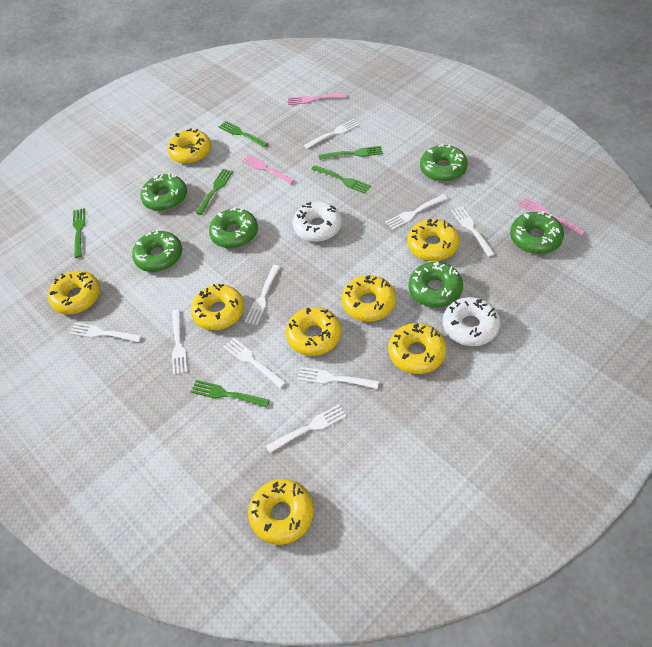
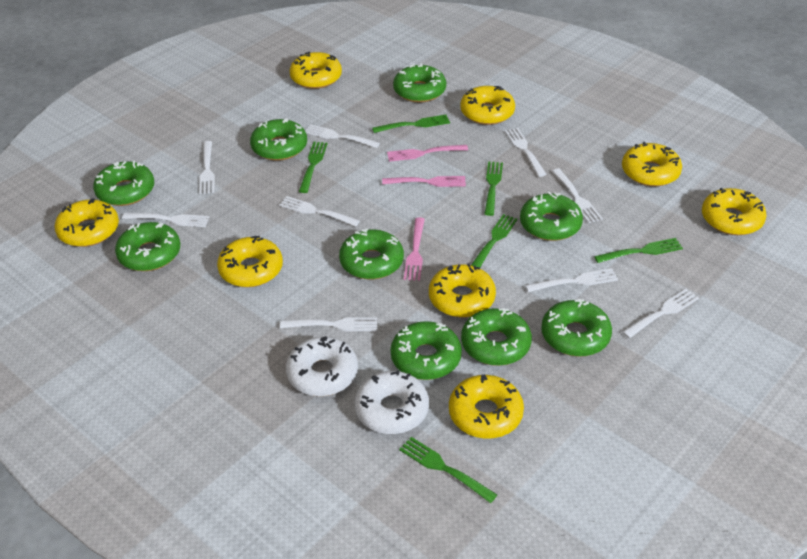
green donut: [132,230,182,272] [140,173,187,211] [209,207,258,248] [409,262,463,308] [420,144,468,182] [510,211,564,254] = 6 -> [93,160,154,206] [115,222,180,271] [250,119,307,161] [339,228,404,279] [391,321,462,380] [393,63,446,103] [461,308,532,366] [520,192,583,241] [541,299,612,357] = 9

